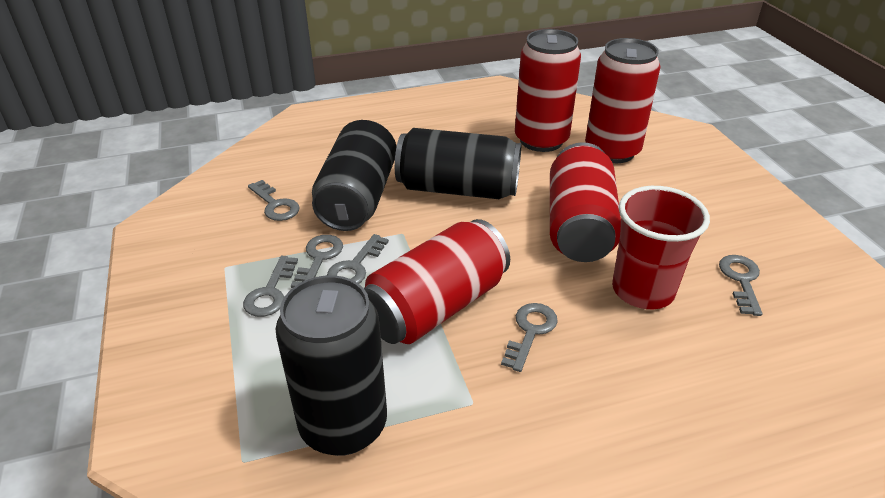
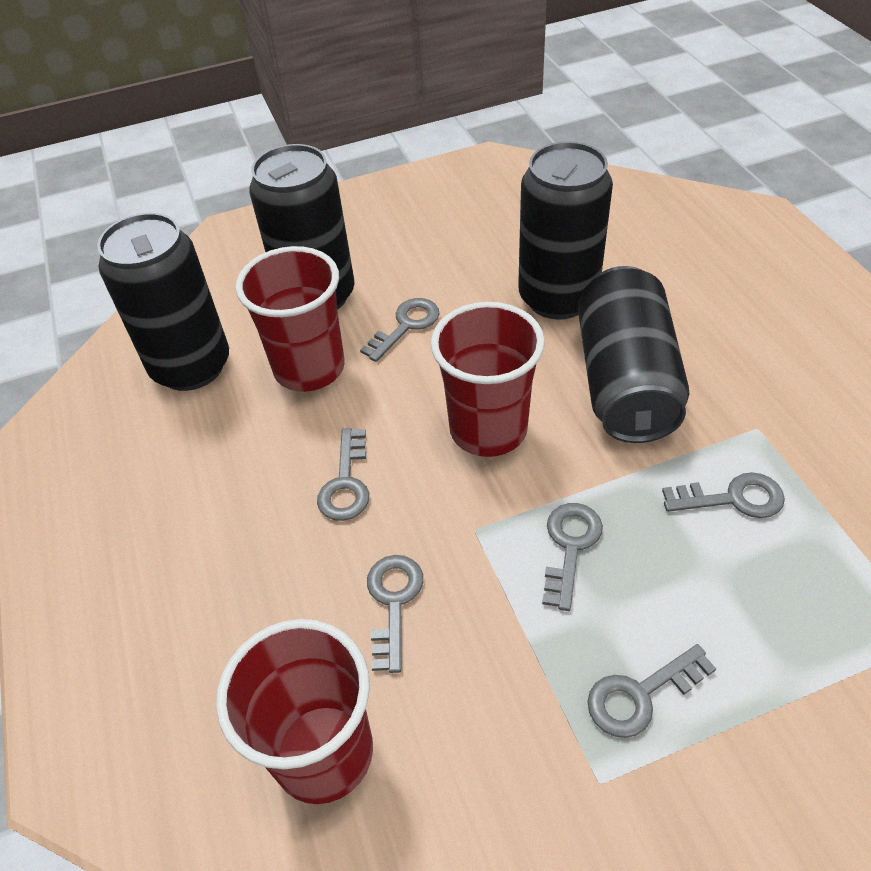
black can: [276,275,387,456] [312,120,397,231] [395,128,521,199] = 3 -> [97,213,229,391] [249,144,355,310] [518,141,613,320] [578,266,689,443] = 4
red can: [364,219,510,344] [515,29,581,152] [550,142,621,262] [585,38,660,163] = 4 -> none = 0
red cup: [612,186,710,309] = 1 -> [216,619,373,804] [236,246,345,392] [431,302,545,457] = 3

